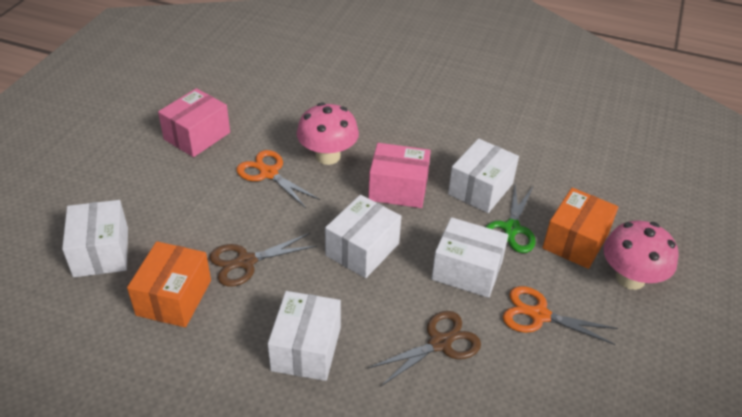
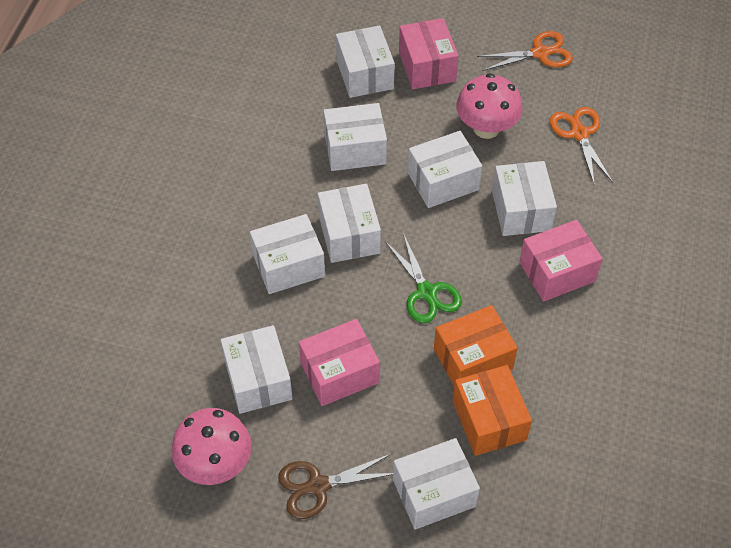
brown scissors: [209,233,317,287] [368,311,481,386] = 2 -> [278,453,393,519] = 1
pink box: [158,88,230,157] [368,143,431,208] = 2 -> [299,319,380,406] [399,18,458,89] [519,220,602,301] = 3
white box: [62,200,128,277] [268,291,341,381] [325,195,401,278] [432,217,509,298] [448,138,519,213] = 5 -> [221,325,293,414] [250,214,325,294] [318,184,381,263] [324,103,387,171] [336,25,395,98] [393,438,480,530] [408,131,482,208] [492,161,557,236] = 8

